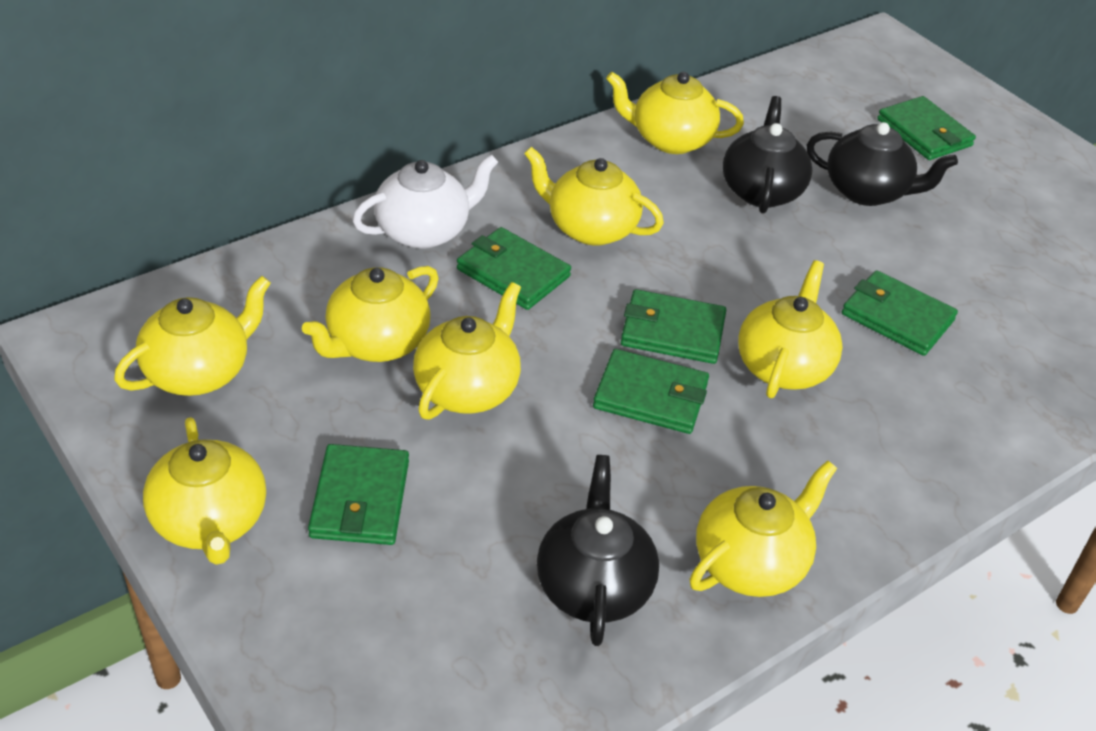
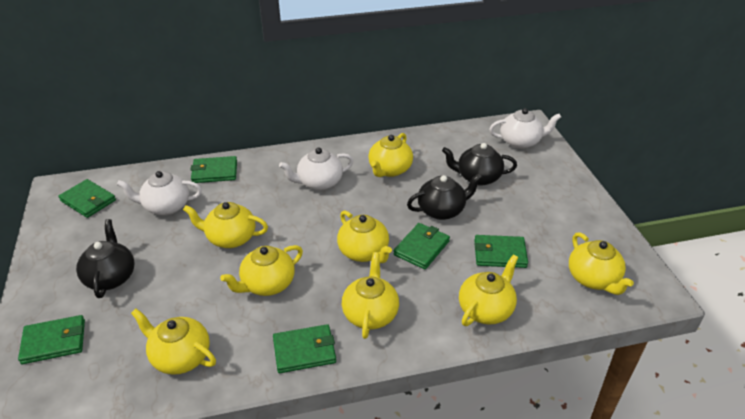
white teapot: [352,154,498,249] = 1 -> [117,171,202,215] [279,147,353,190] [489,108,561,149] = 3

